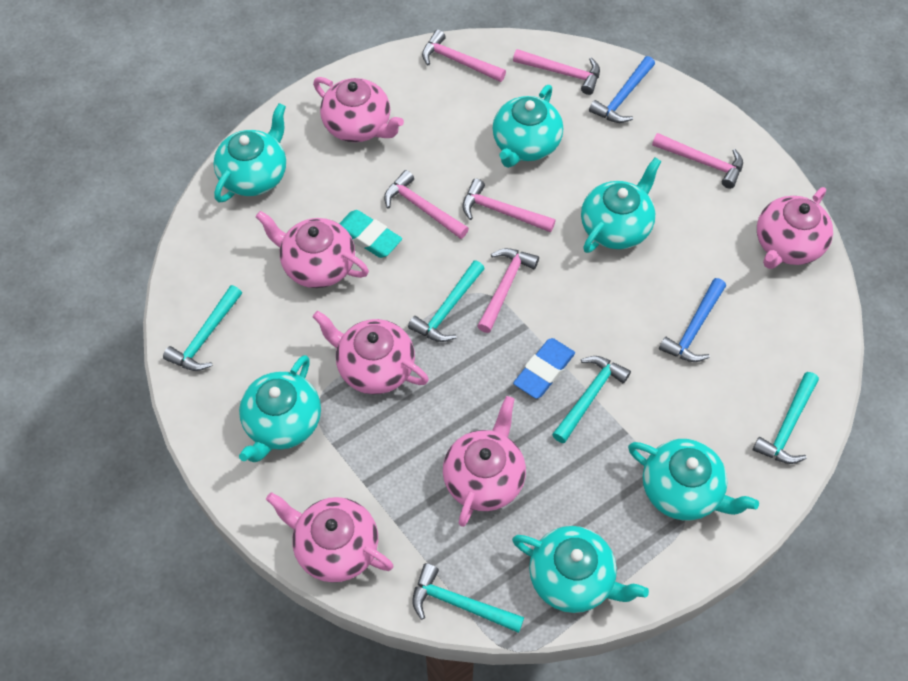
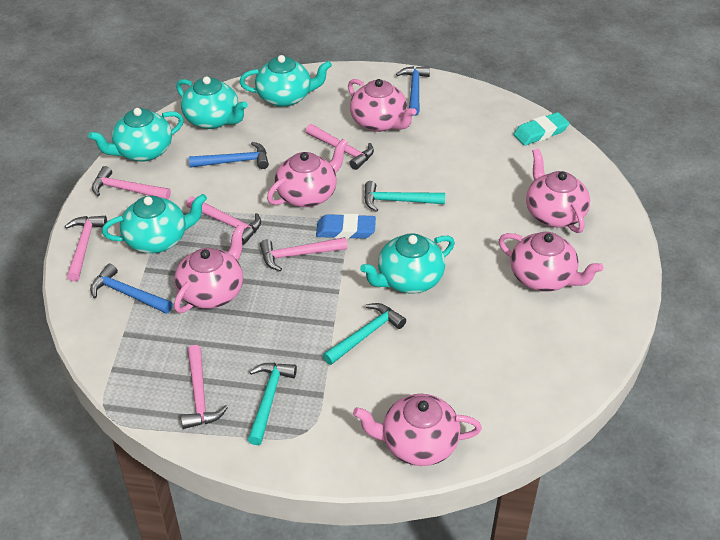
blue hammer: [589,56,655,123] [659,278,726,362] = 2 -> [90,263,173,314] [189,142,269,169] [396,66,430,116] = 3
turquoise hammer: [163,285,242,371] [408,260,485,342] [412,563,524,633] [552,356,631,443] [753,372,819,464] = 5 -> [248,363,297,445] [323,303,406,365] [364,181,445,212] = 3
turquoise teapot: [213,103,286,203] [239,355,321,462] [493,85,563,168] [512,526,649,613] [581,158,661,253] [628,439,759,520] = 6 -> [88,108,184,162] [102,194,207,253] [176,76,248,129] [240,55,332,107] [360,233,455,293] = 5

